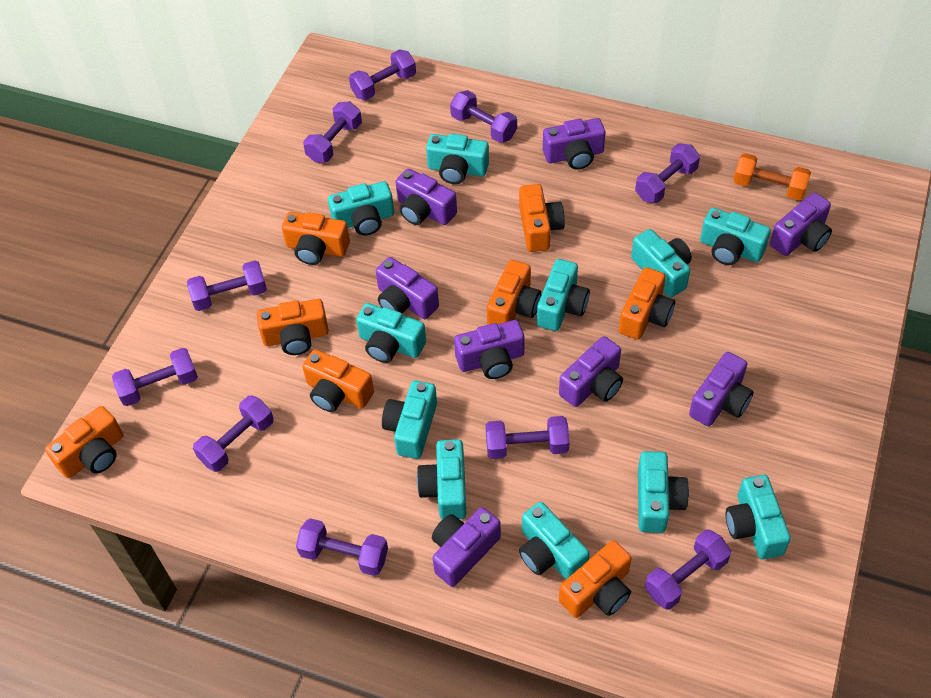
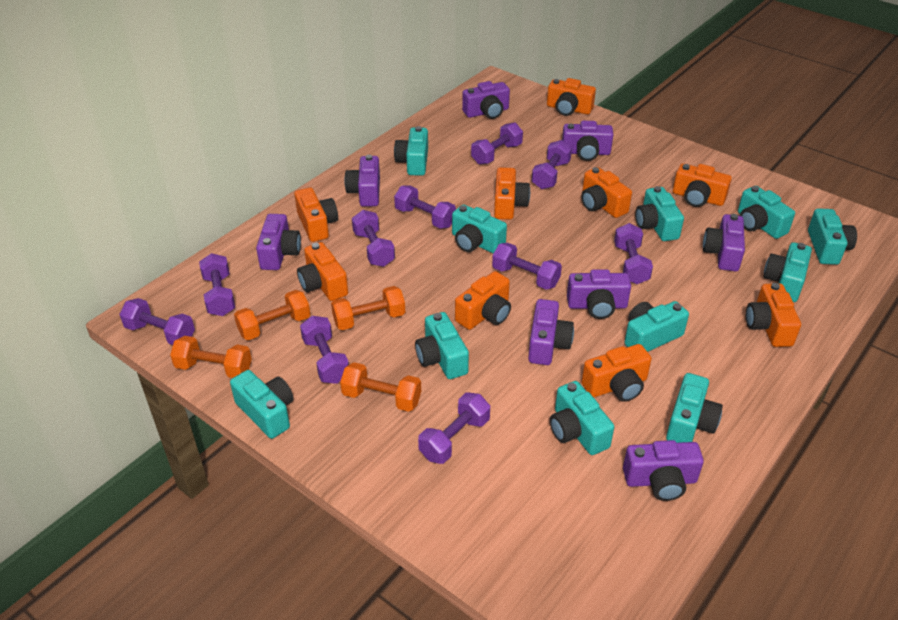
orange camera: [45,406,123,478] [257,299,329,355] [282,212,350,265] [302,349,374,412] [487,260,541,325] [519,184,565,252] [559,540,632,618] [619,267,675,340] = 8 -> [294,188,338,242] [297,242,348,301] [455,271,511,330] [494,167,530,220] [547,78,596,116] [581,167,632,218] [582,344,652,402] [673,163,732,207] [746,283,801,347] = 9
orange dumbbell: [733,153,811,200] = 1 -> [170,336,252,378] [234,290,310,340] [331,286,405,330] [340,362,421,412] = 4

